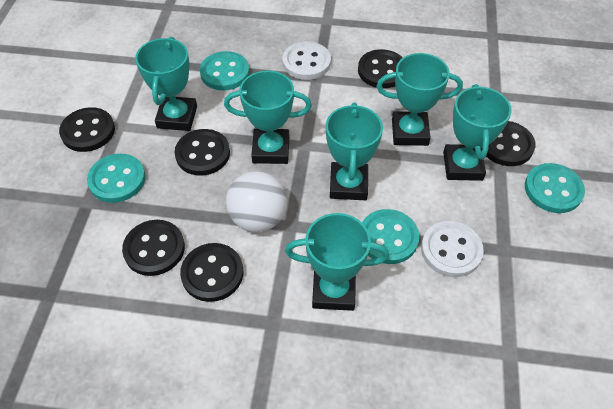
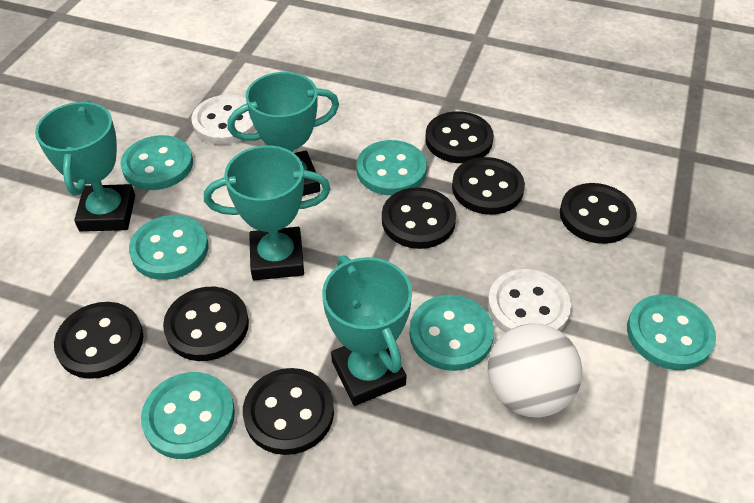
black button: [59,107,115,152] [122,220,185,276] [175,129,230,176] [180,243,243,302] [358,49,403,88] [486,121,536,166] = 6 -> [54,302,143,379] [163,287,249,361] [243,368,334,455] [382,187,456,249] [425,111,494,163] [452,157,525,215] [560,183,637,244] = 7
turquoise button: [87,154,146,203] [200,51,249,91] [362,209,419,264] [525,163,585,213] = 4 -> [120,135,193,190] [129,215,209,280] [141,372,235,459] [357,140,427,195] [410,295,494,371] [627,295,716,370] = 6
turquoise trophy: [135,37,197,131] [224,71,312,164] [285,213,389,311] [326,102,383,200] [377,53,463,146] [443,84,512,181] = 6 -> [35,100,135,232] [204,145,331,280] [227,72,339,196] [322,255,412,406] = 4

